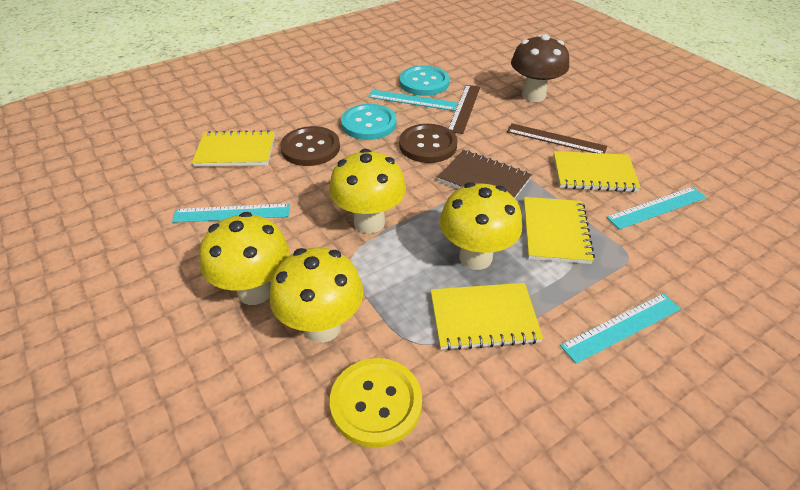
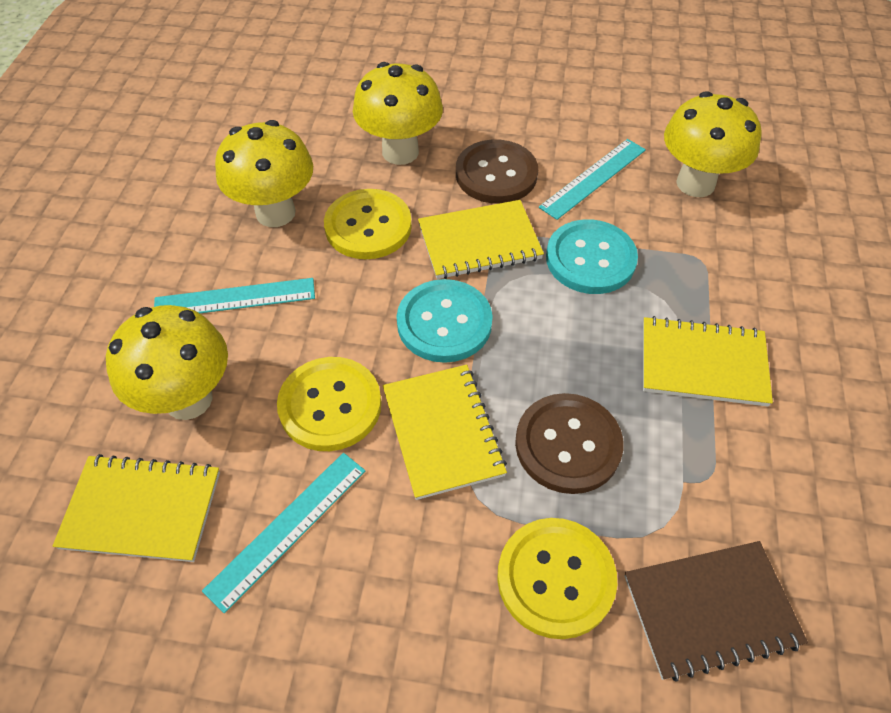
brown mushroom: [511,34,569,102] = 1 -> none = 0
brown ruler: [448,85,480,134] [507,123,607,153] = 2 -> none = 0
turquoise ruler: [172,203,290,223] [368,90,457,111] [560,293,681,364] [606,187,707,230] = 4 -> [154,278,315,313] [202,453,365,613] [539,139,646,220] = 3
yellow button: [330,358,422,448] = 1 -> [277,357,381,451] [324,189,412,259] [497,518,617,639] = 3

